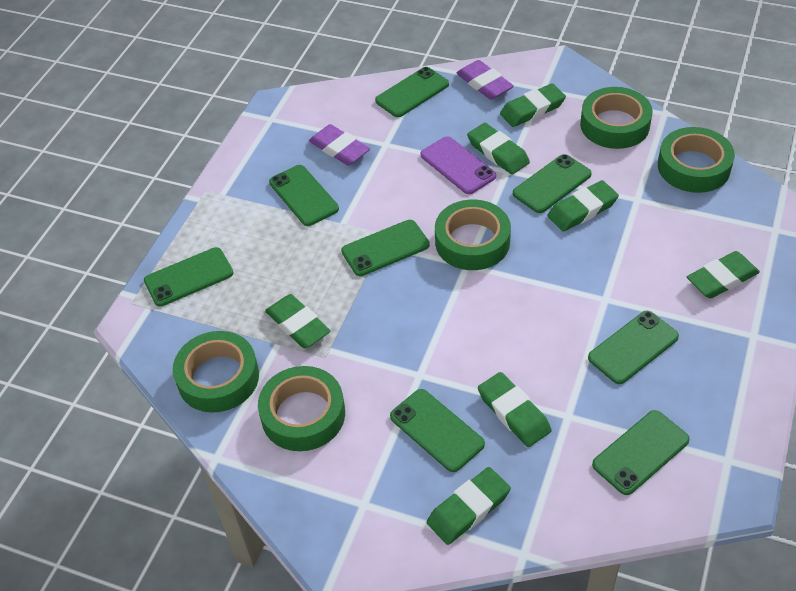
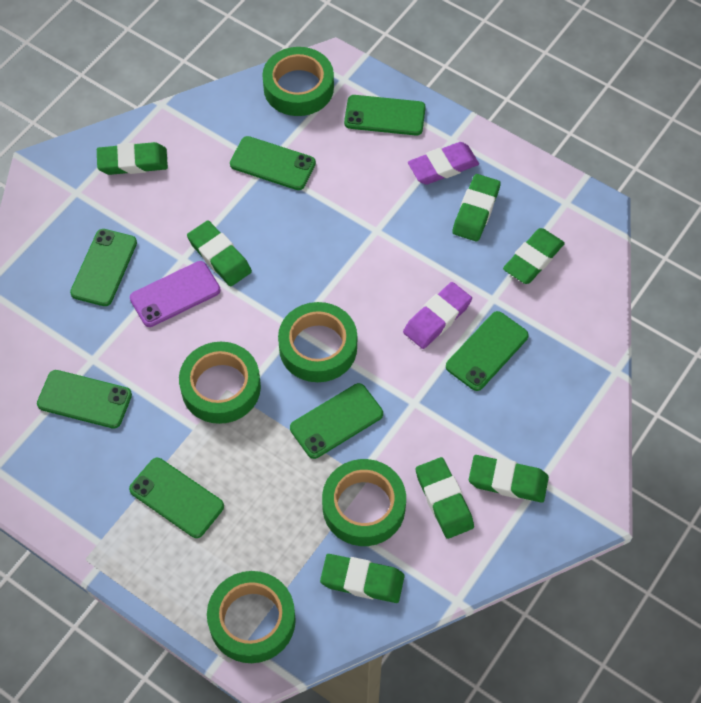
green phone: [144,247,233,306] [269,165,339,226] [341,220,430,276] [375,67,449,117] [390,389,485,472] [513,154,592,213] [588,311,679,384] [592,410,690,495] = 8 -> [37,370,132,429] [70,229,137,306] [129,458,224,538] [230,136,316,190] [290,383,383,459] [344,95,426,136] [446,311,529,391] = 7

